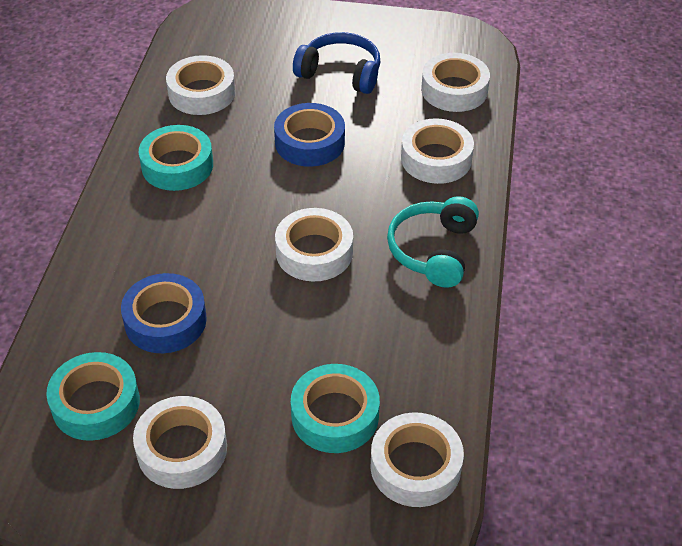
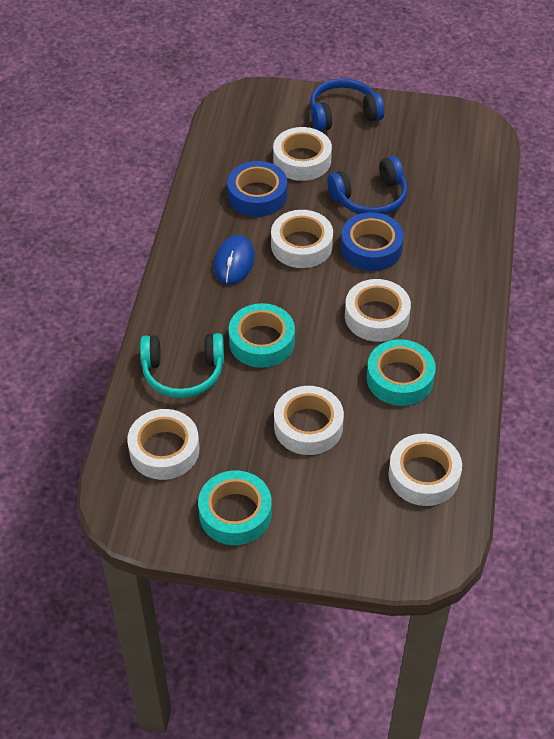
blue headphones: [293,32,381,94] = 1 -> [310,78,385,132] [327,156,407,215] = 2
blue mouse: none = 0 -> [214,235,255,285] = 1

